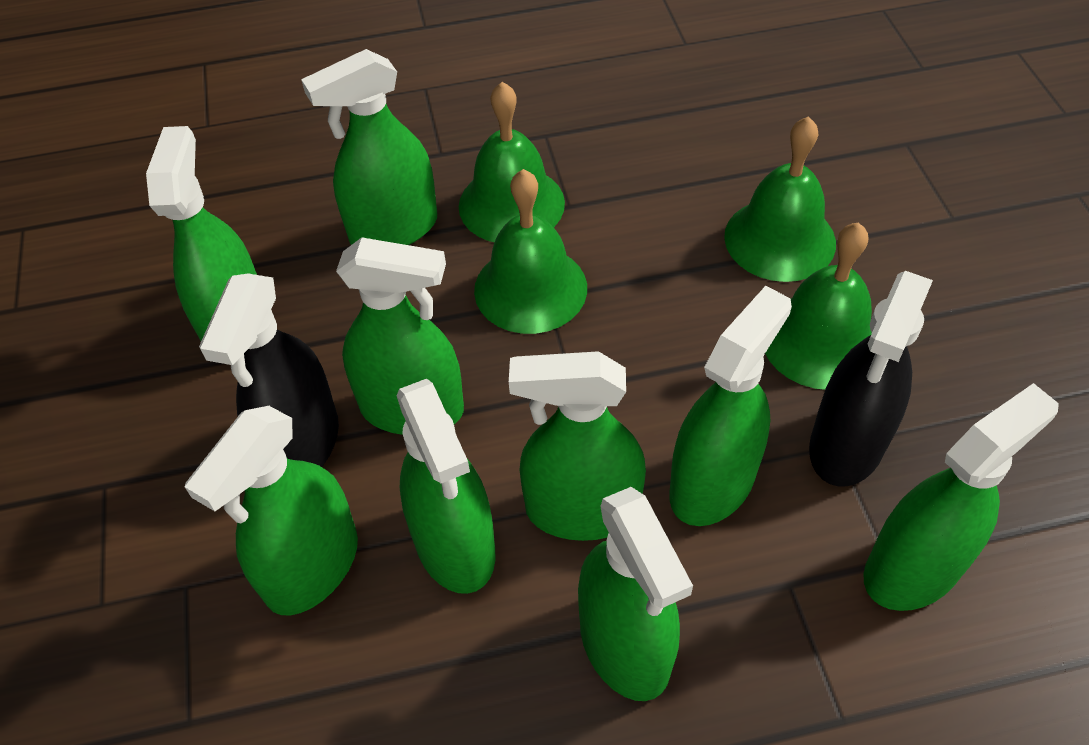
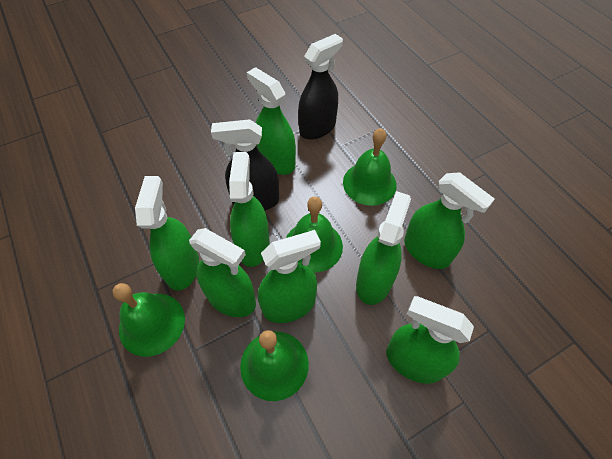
green spray bottle: [146,126,257,341] [185,406,358,615] [301,49,437,245] [336,237,464,435] [397,379,495,594] [509,351,646,541] [578,487,693,701] [670,286,792,526] [863,383,1059,611] = 9 -> [135,176,199,291] [189,228,256,317] [229,152,270,267] [247,67,296,175] [258,230,321,323] [356,191,411,305] [386,296,474,384] [404,172,495,269] = 8

